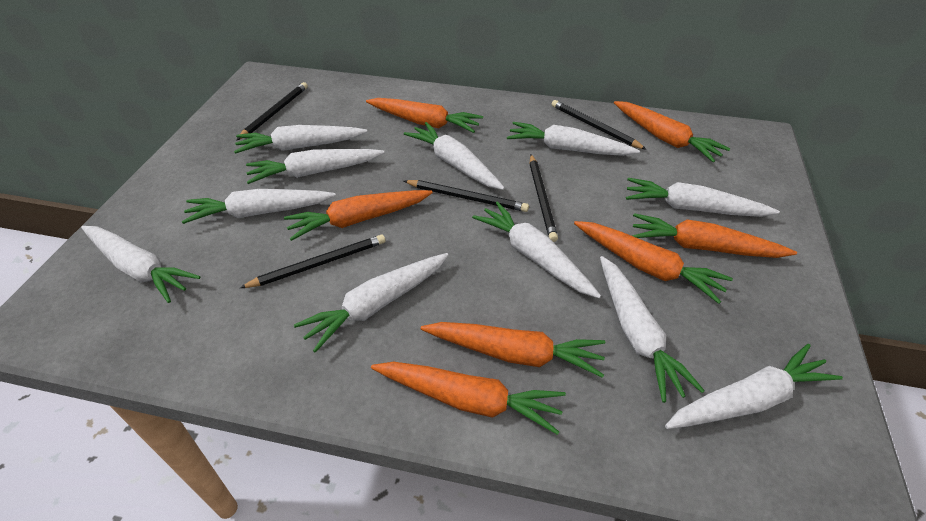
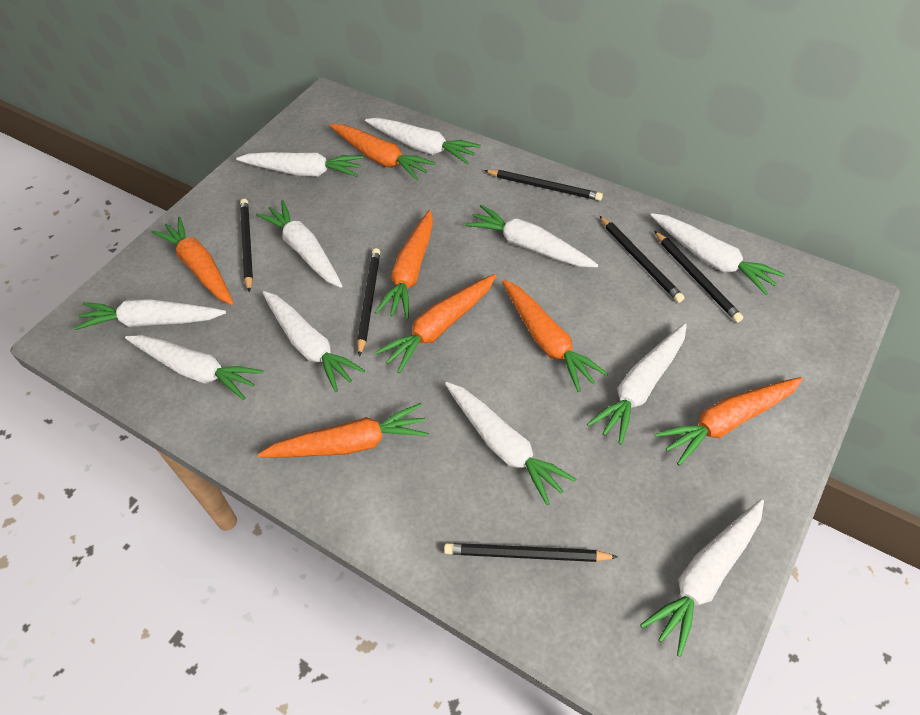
black pencil: [236,82,308,141] [240,234,385,288] [404,180,529,212] [530,154,558,242] [552,100,647,150] = 5 -> [240,199,253,292] [357,248,380,357] [444,543,618,562] [484,170,603,201] [600,216,685,303] [655,231,743,323] = 6

